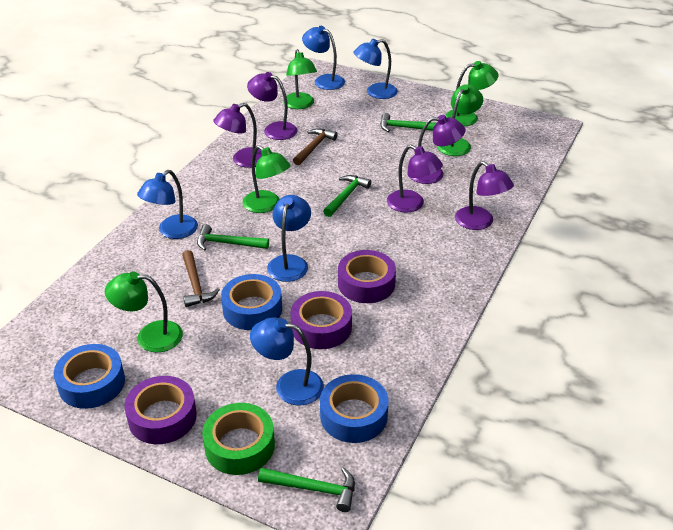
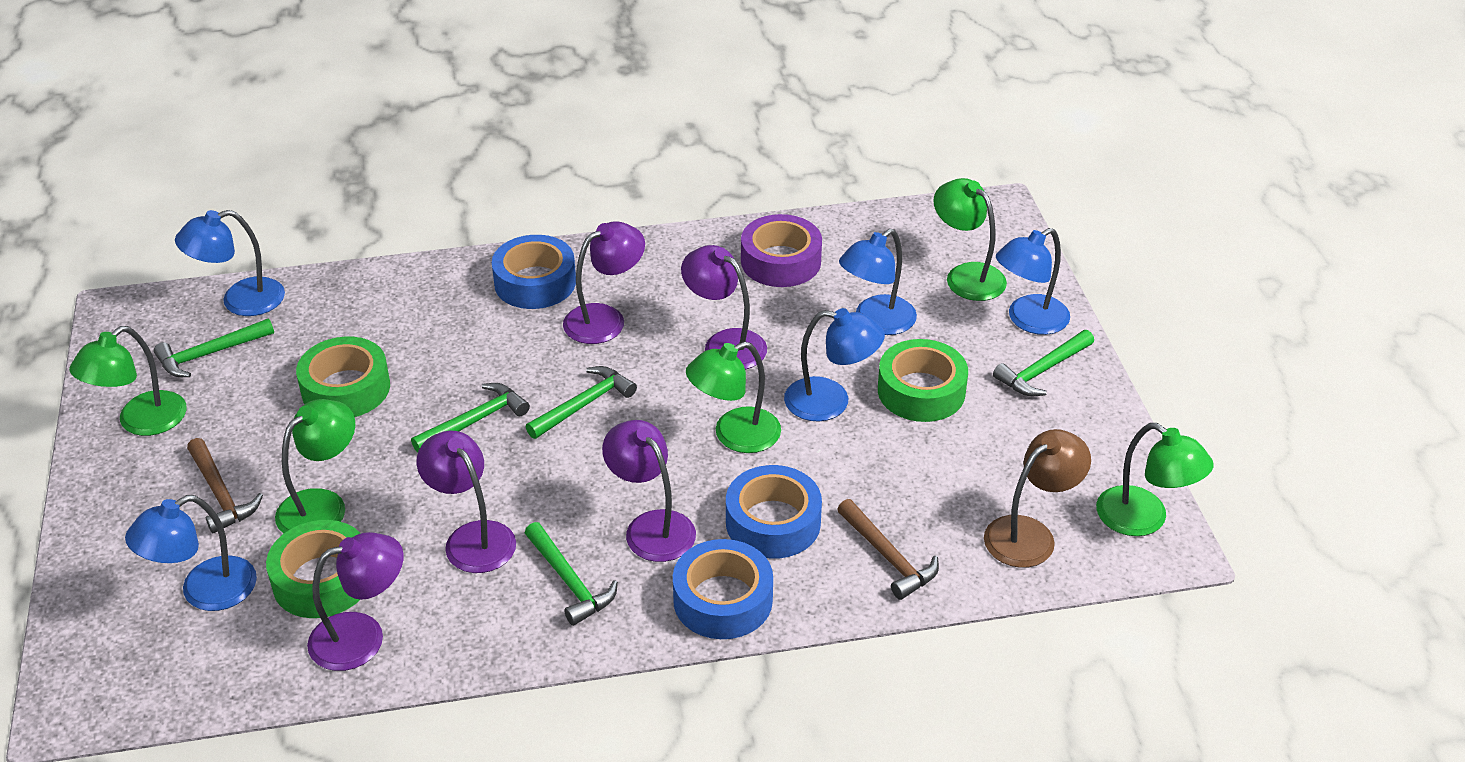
brown lamp: none = 0 -> [984,429,1091,568] = 1
green hammer: [197,224,269,251] [258,468,355,512] [323,175,371,217] [380,113,436,132] = 4 -> [154,318,274,377] [411,383,530,453] [525,522,618,626] [526,366,637,439] [993,330,1094,396] = 5
green tape: [202,403,275,475] = 1 -> [266,520,361,618] [296,337,390,417] [878,339,968,422] = 3
purple tape: [125,376,197,444] [291,291,352,349] [338,250,396,303] = 3 -> [741,214,822,287] = 1

